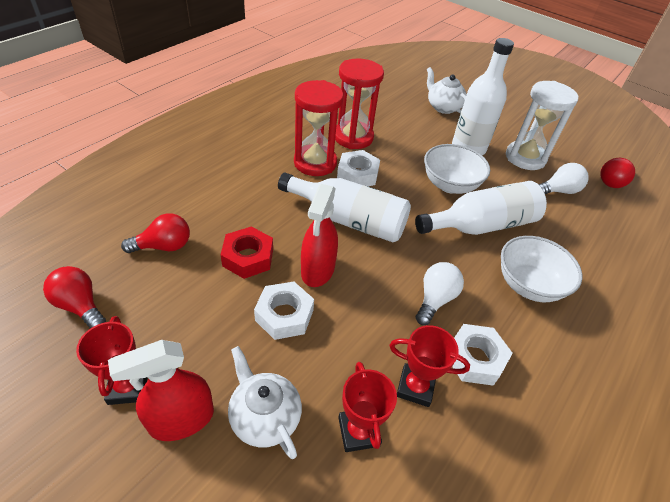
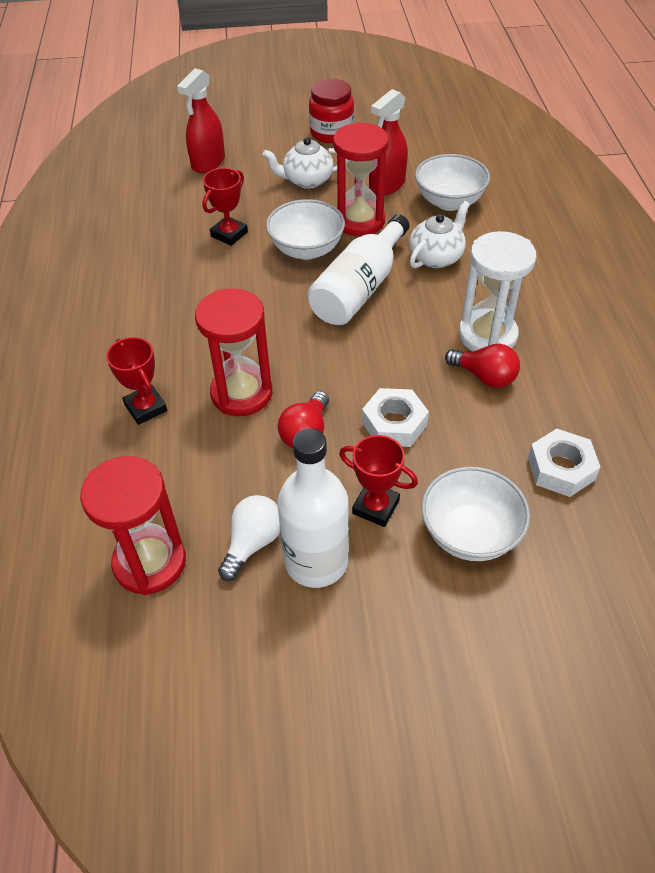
red hourglass: [294,80,344,176] [335,59,384,149] = 2 -> [80,456,186,595] [195,288,273,416] [333,122,389,236] = 3
red jar: none = 0 -> [309,79,354,143] = 1
red light bulb: [43,266,106,328] [121,213,190,253] [600,158,635,188] = 3 -> [278,391,329,448] [445,344,520,388] = 2
red nut: [220,227,273,279] = 1 -> none = 0
white bottle: [278,173,411,243] [415,181,547,235] [452,38,514,155] = 3 -> [277,428,349,588] [307,214,409,325] = 2
white bowl: [424,144,490,194] [501,236,582,302] = 2 -> [266,199,345,260] [415,154,490,211] [421,466,530,561] = 3
white light bulb: [416,262,464,325] [539,163,589,194] = 2 -> [218,495,280,581] = 1
white nut: [254,282,314,340] [337,150,380,186] [452,324,513,386] = 3 -> [362,388,429,447] [528,429,601,497] = 2

